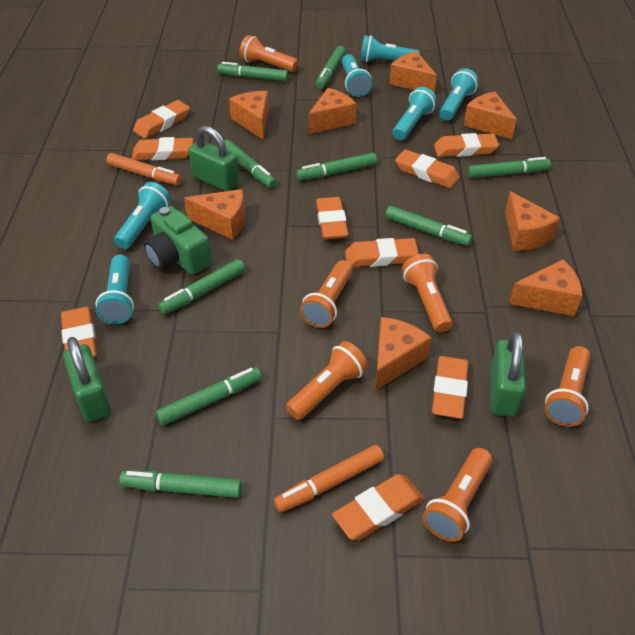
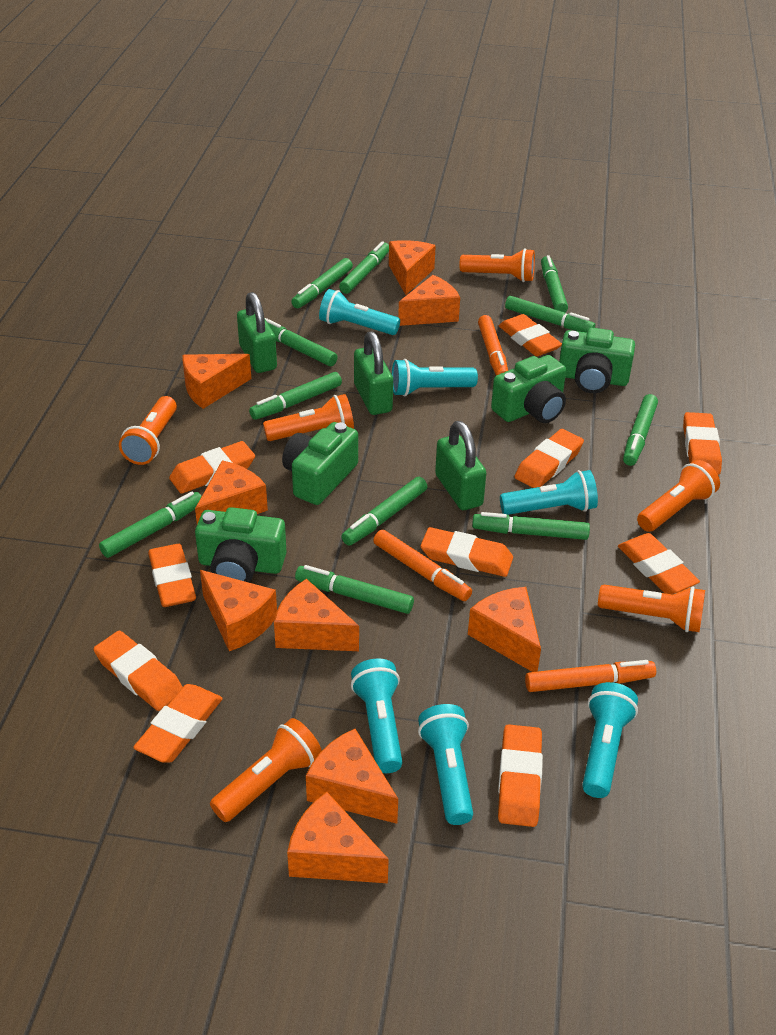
green camera: [144,206,212,275] = 1 -> [195,507,287,582] [282,422,358,505] [491,355,566,423] [559,328,635,393] = 4
green marker: [119,471,242,498] [156,367,262,426] [158,259,245,314] [217,62,288,81] [224,140,277,188] [296,153,377,180] [316,46,346,89] [385,206,472,246] [468,157,551,178] = 9 -> [99,492,202,558] [249,372,342,420] [265,318,337,366] [291,258,353,308] [295,565,414,614] [339,241,389,294] [341,477,428,546] [472,512,590,540] [505,296,595,333] [541,255,568,312] [623,394,658,466] = 11
orange cheese: [184,189,245,240] [229,91,269,139] [308,88,356,134] [375,317,432,391] [389,51,437,93] [464,92,517,139] [505,191,560,251] [509,260,582,316] = 8 -> [183,354,251,409] [195,460,268,524] [200,570,277,651] [274,579,359,651] [287,792,389,883] [306,729,398,824] [389,240,436,295] [398,275,460,326] [468,587,541,672] = 9
orange eraser: [61,307,97,358] [132,137,193,161] [133,100,190,139] [316,197,349,240] [332,474,424,540] [345,238,419,267] [395,149,460,188] [432,356,469,419] [434,133,499,157] = 9 -> [94,631,183,711] [133,684,223,763] [148,544,196,607] [169,441,255,494] [421,527,513,577] [498,724,543,827] [499,314,562,356] [514,429,584,488] [618,533,700,594] [683,412,722,475] = 10
orange marker: [106,153,182,185] [274,445,384,512] = 2 -> [373,530,472,601] [478,315,508,376] [525,660,656,692] = 3

